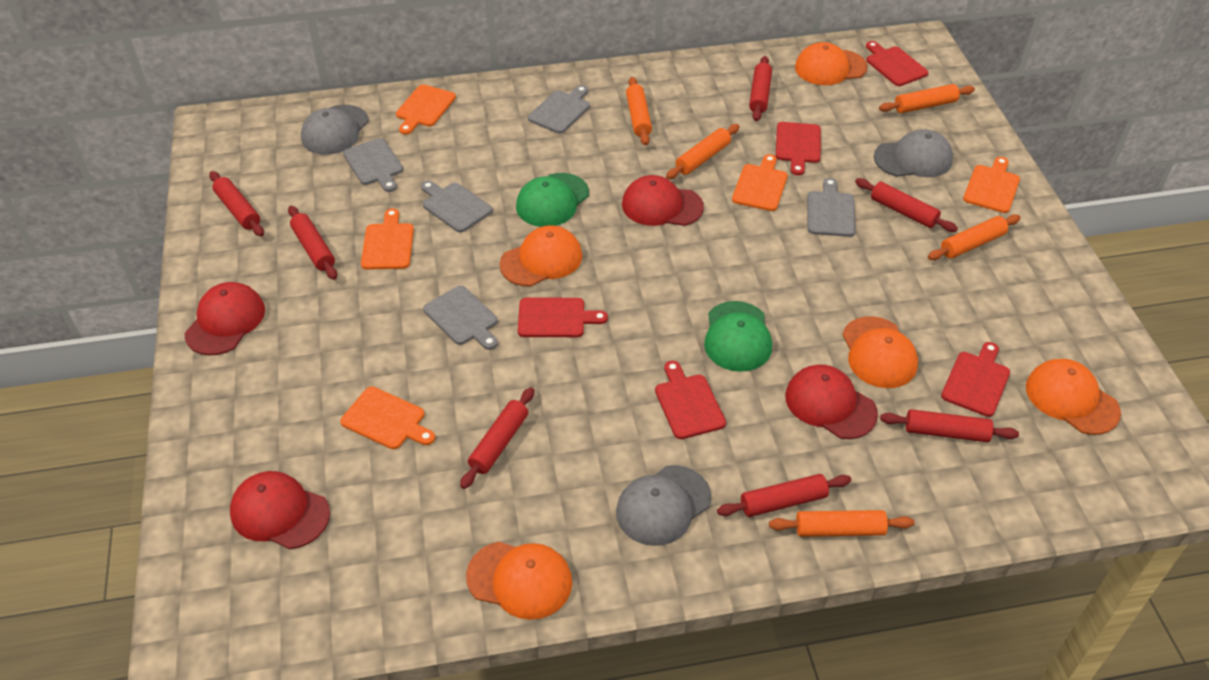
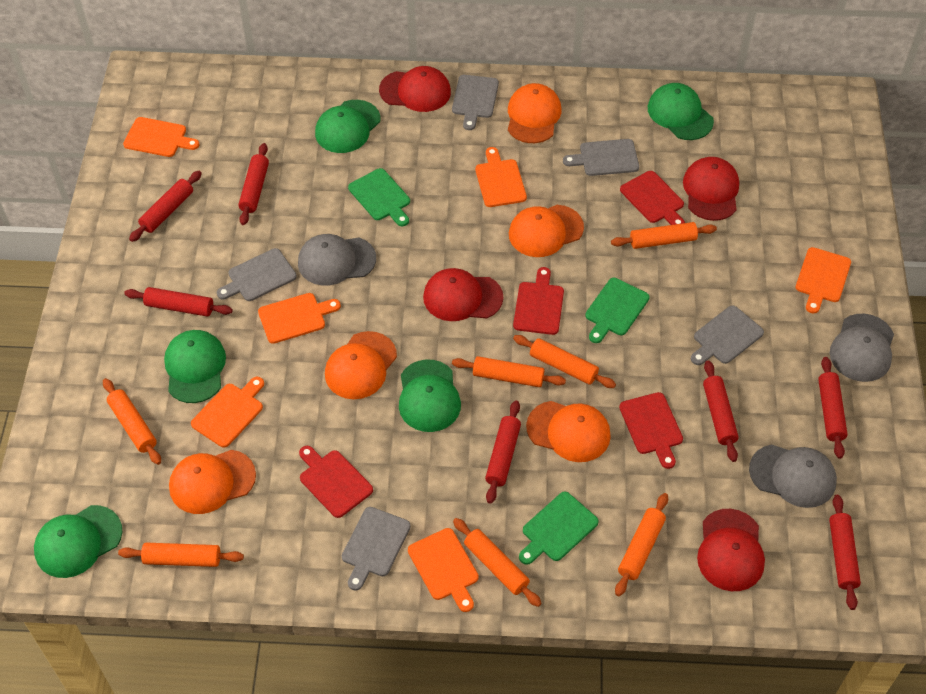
green cap: [516,173,589,227] [704,301,772,372] = 2 -> [34,505,122,578] [164,330,226,403] [315,100,380,153] [399,360,461,432] [648,83,714,140] = 5
green cutting board: none = 0 -> [348,168,410,226] [519,492,599,565] [585,278,650,343] = 3
orange cutting board: [340,386,435,449] [361,208,414,270] [396,85,456,135] [732,154,788,211] [963,157,1020,213] = 5 -> [123,117,200,157] [191,377,264,448] [258,293,341,344] [408,528,479,612] [475,147,527,207] [796,247,851,313] = 6
orange rolling pin: [626,77,652,145] [666,124,740,179] [769,510,914,537] [879,84,975,113] [928,214,1021,260] = 5 -> [103,378,161,465] [118,543,244,567] [452,356,566,387] [453,518,542,607] [513,335,616,388] [611,222,717,249] [615,493,668,596] = 7
red cutting board: [518,298,608,337] [655,361,726,439] [776,122,821,175] [866,41,928,86] [941,342,1010,417] = 5 -> [299,446,373,518] [513,267,564,335] [619,392,683,469] [620,171,685,225] = 4

